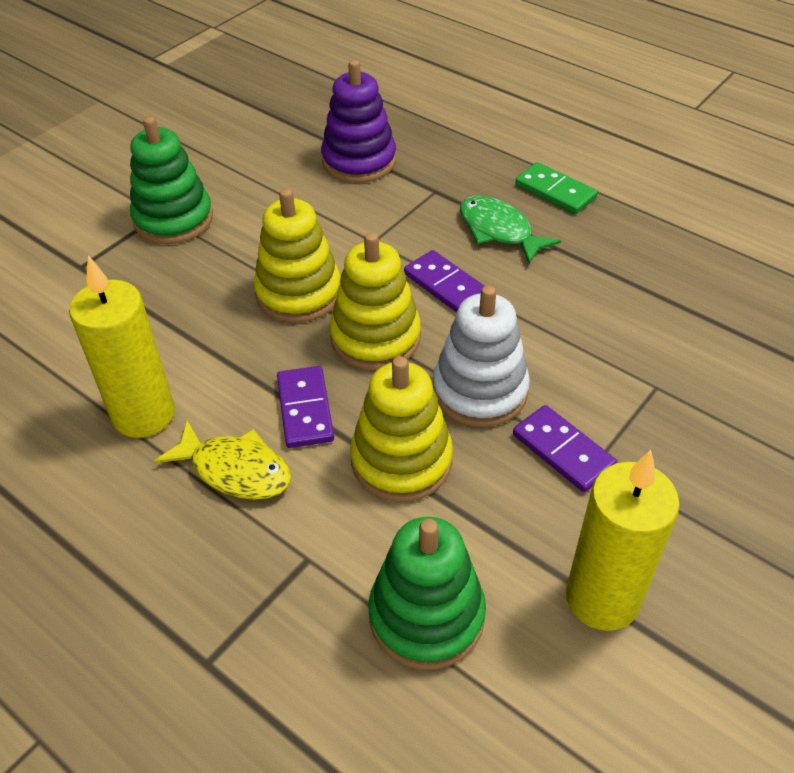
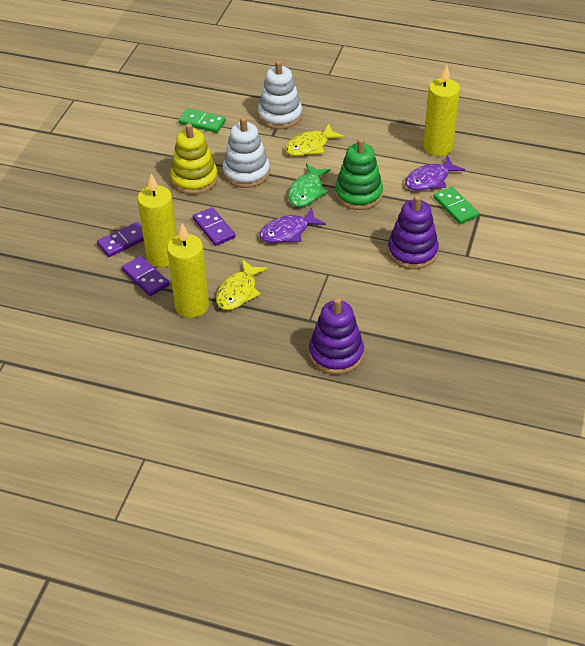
green domino: [515,162,598,214] = 1 -> [178,108,226,133] [433,187,479,224] = 2
green stacking toy: [130,116,213,244] [368,517,486,669] = 2 -> [335,138,383,210] = 1
purple fish: none = 0 -> [259,207,326,243] [405,156,465,191] = 2
purple stacking toy: [321,60,396,183] = 1 -> [309,297,364,375] [387,195,439,269] = 2
white stacking toy: [433,285,530,427] = 1 -> [223,117,270,188] [258,60,302,129] = 2
yellow candle: [69,256,175,438] [566,450,680,631] = 2 -> [137,174,177,267] [167,223,209,318] [423,65,460,156] = 3
yellow fish: [154,420,291,500] = 1 -> [216,259,268,310] [285,124,344,156] = 2
yellow stacking toy: [253,188,341,323] [329,232,421,370] [350,356,453,502] = 3 -> [170,123,218,195] = 1

